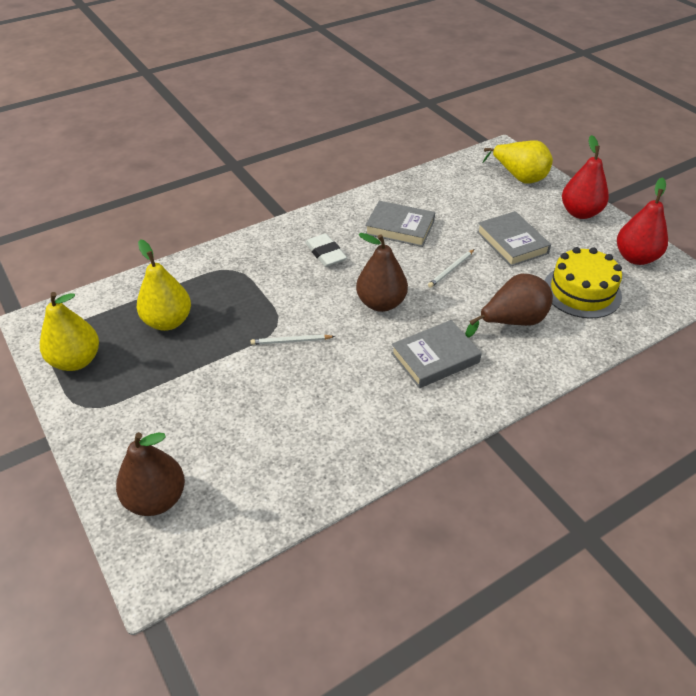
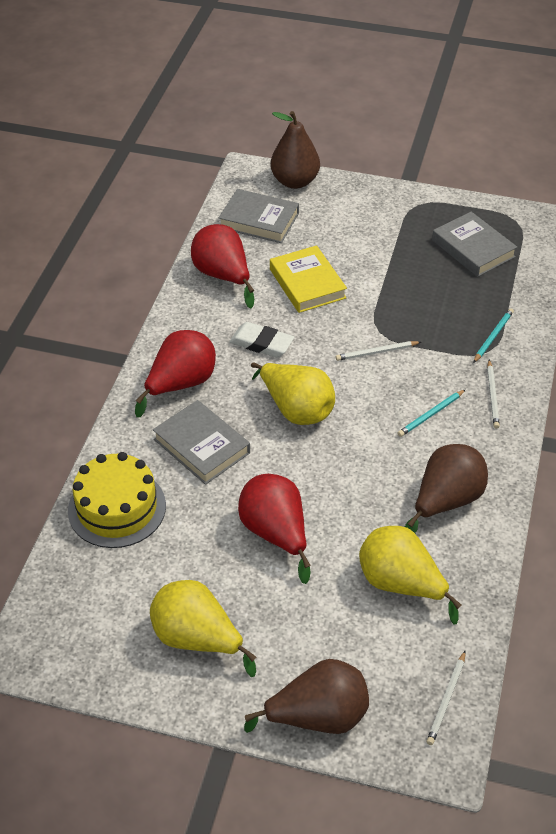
red pear: [562,135,609,219] [617,177,668,265] = 2 -> [135,330,216,417] [191,224,254,308] [238,474,311,584] = 3
turquoise pencil: none = 0 -> [398,389,466,437] [473,308,514,363] = 2
white pencil: [251,334,335,345] [428,249,474,288] = 2 -> [336,341,421,361] [426,651,466,745] [487,360,500,429] = 3
yellow book: none = 0 -> [270,245,347,313] = 1

